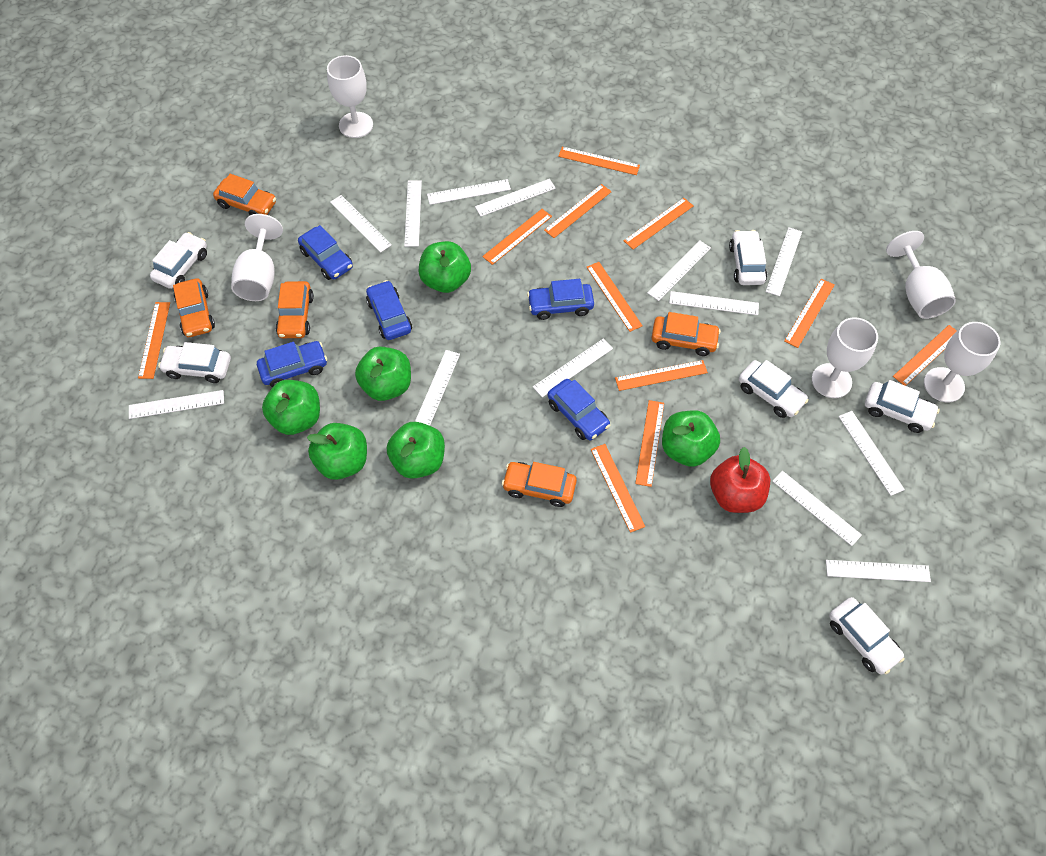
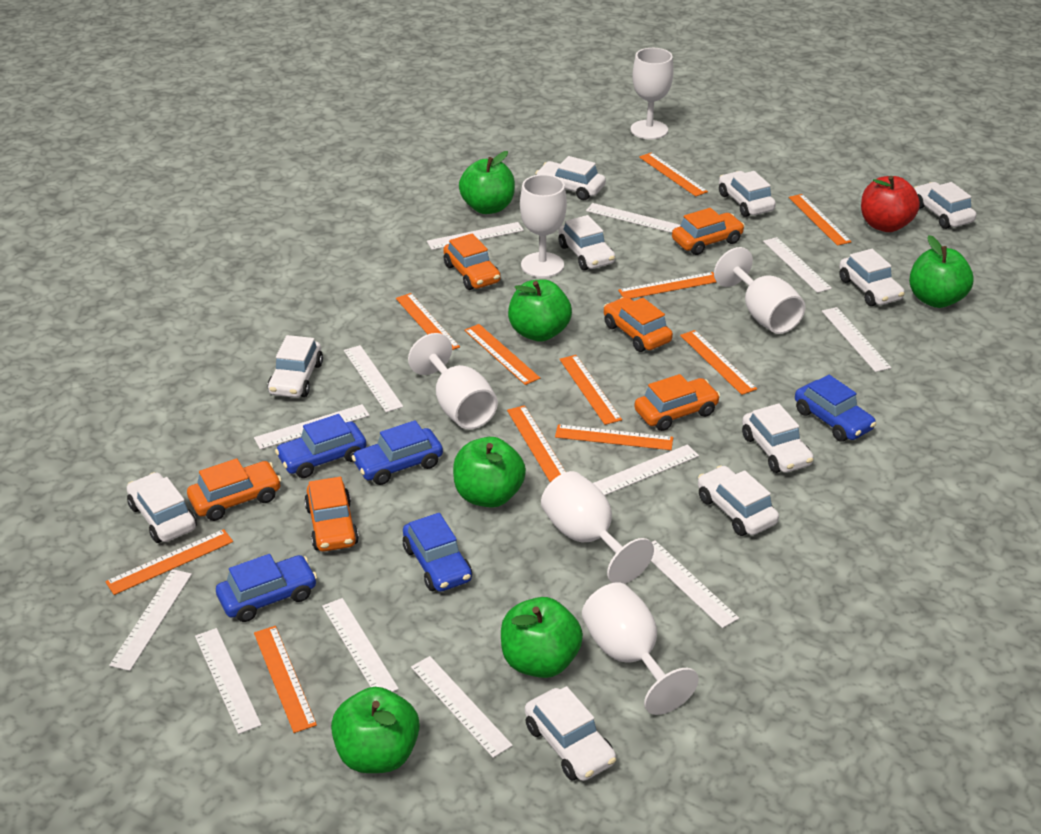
orange car: [173,278,215,337] [213,174,276,215] [275,281,314,338] [502,462,577,507] [652,312,721,356] = 5 -> [187,458,282,521] [304,477,359,552] [443,233,501,290] [604,297,673,352] [634,374,720,431] [672,208,745,255] = 6
white car: [150,232,207,289] [158,342,231,383] [729,230,767,285] [739,360,809,418] [829,597,905,674] [865,380,940,433] = 6 -> [127,472,197,543] [267,335,323,398] [525,686,616,781] [535,156,606,200] [559,215,615,270] [698,465,779,536] [719,171,776,217] [742,403,814,473] [839,249,905,306] [914,182,976,229] = 10
white goblet: [231,214,283,301] [327,55,373,138] [812,317,878,398] [886,231,956,319] [924,322,1000,402] = 5 -> [408,333,498,430] [520,174,567,278] [541,471,654,584] [582,583,699,715] [630,48,674,140] [714,247,805,334] = 6
white ruler: [129,390,224,419] [330,195,392,253] [404,180,422,247] [415,350,460,426] [427,179,511,205] [475,179,556,217] [533,339,613,397] [647,240,711,301] [669,291,759,315] [766,227,802,296] [772,471,862,546] [826,560,931,582] [838,411,905,496] = 13 -> [109,569,192,671] [195,628,261,734] [254,404,370,450] [322,598,399,692] [344,345,403,412] [411,656,513,758] [427,222,524,250] [586,203,680,233] [593,444,699,496] [651,540,739,628] [763,237,832,293] [822,307,891,372] = 12

